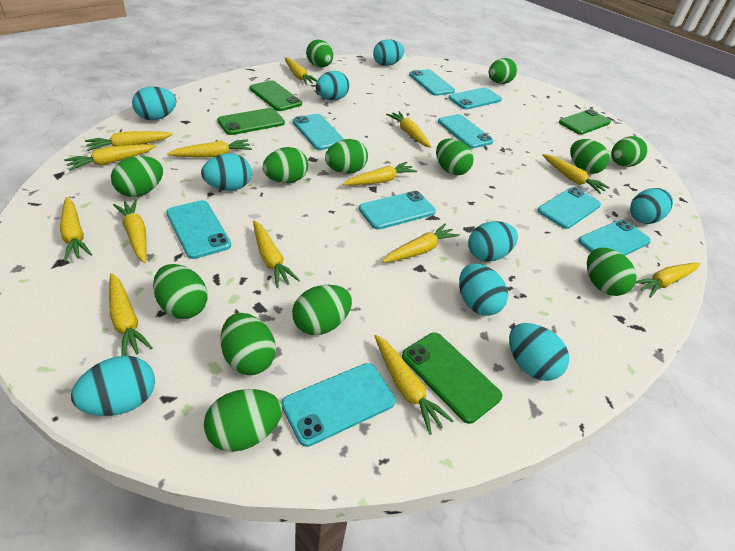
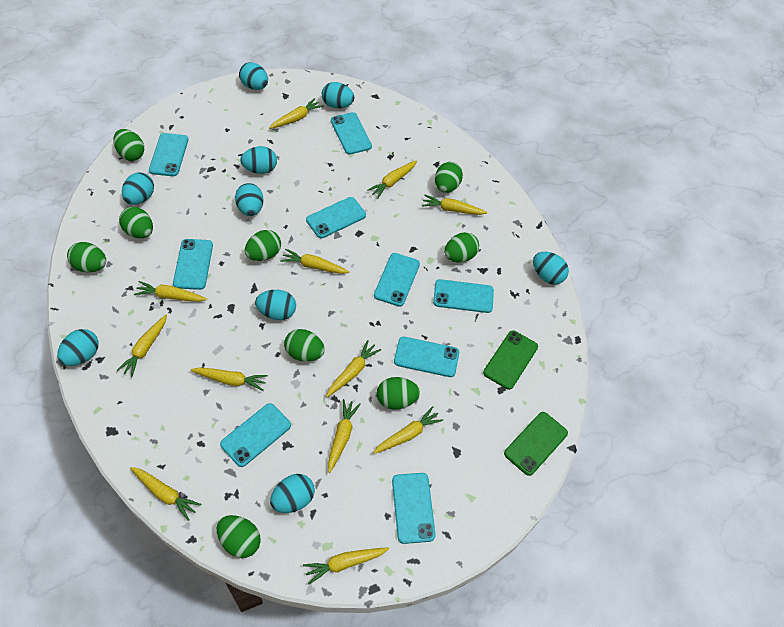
green egg: [111,156,163,197] [153,264,208,319] [204,389,282,452] [221,313,276,375] [262,147,308,183] [292,285,352,335] [306,40,333,67] [325,139,368,174] [436,138,474,176] [489,58,517,84] [570,139,609,174] [587,248,637,296] [611,136,647,167] = 13 -> [67,242,106,273] [113,129,144,161] [119,207,153,238] [217,515,261,558] [245,230,281,261] [284,329,325,361] [377,377,420,410] [435,162,463,193] [444,232,479,262] = 9
green phone: [217,108,285,135] [249,80,302,111] [402,333,502,424] [559,109,611,135] = 4 -> [483,330,538,390] [504,412,568,476] = 2
yellow carrot: [60,197,92,262] [64,144,156,171] [85,131,173,151] [109,273,153,356] [113,199,147,263] [167,139,252,157] [253,221,300,288] [285,57,317,85] [343,162,417,185] [374,335,454,435] [382,223,460,263] [386,111,431,148] [542,154,610,194] [636,263,700,298] = 14 -> [117,314,167,377] [130,467,201,521] [134,281,207,302] [190,367,268,391] [269,98,323,129] [280,249,349,274] [303,547,389,585] [326,340,381,397] [328,399,361,473] [367,160,417,199] [373,406,443,454] [422,194,488,215] = 12

